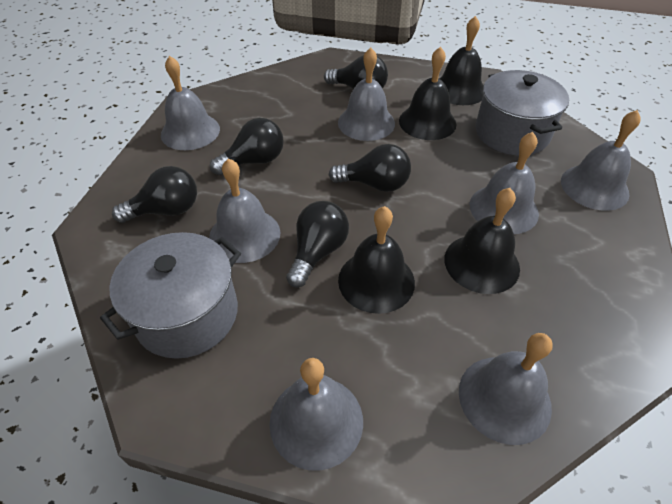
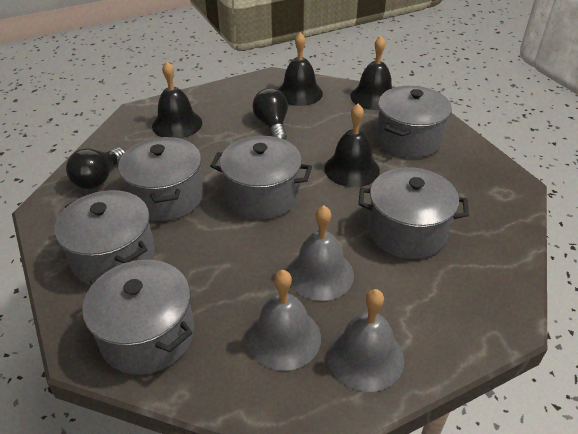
black light bulb: [112,166,197,223] [210,118,284,175] [286,201,349,287] [324,55,388,89] [329,144,411,192] = 5 -> [66,148,125,189] [252,88,288,140] = 2
grey bell: [161,56,220,150] [209,158,280,263] [269,358,363,471] [338,47,395,141] [459,333,553,445] [470,132,539,234] [561,110,641,211] = 7 -> [247,270,321,371] [287,206,354,301] [327,289,404,392] = 3
grey pot: [100,232,241,359] [476,70,569,155] = 2 -> [55,190,155,285] [82,260,194,375] [118,137,204,221] [210,136,312,219] [358,167,469,259] [376,86,452,158] = 6

